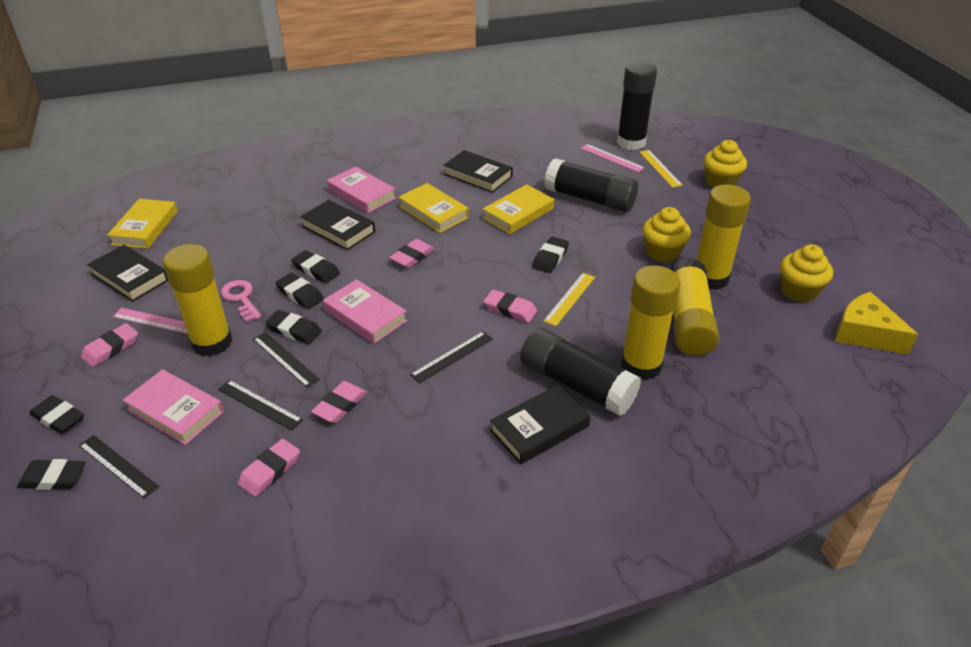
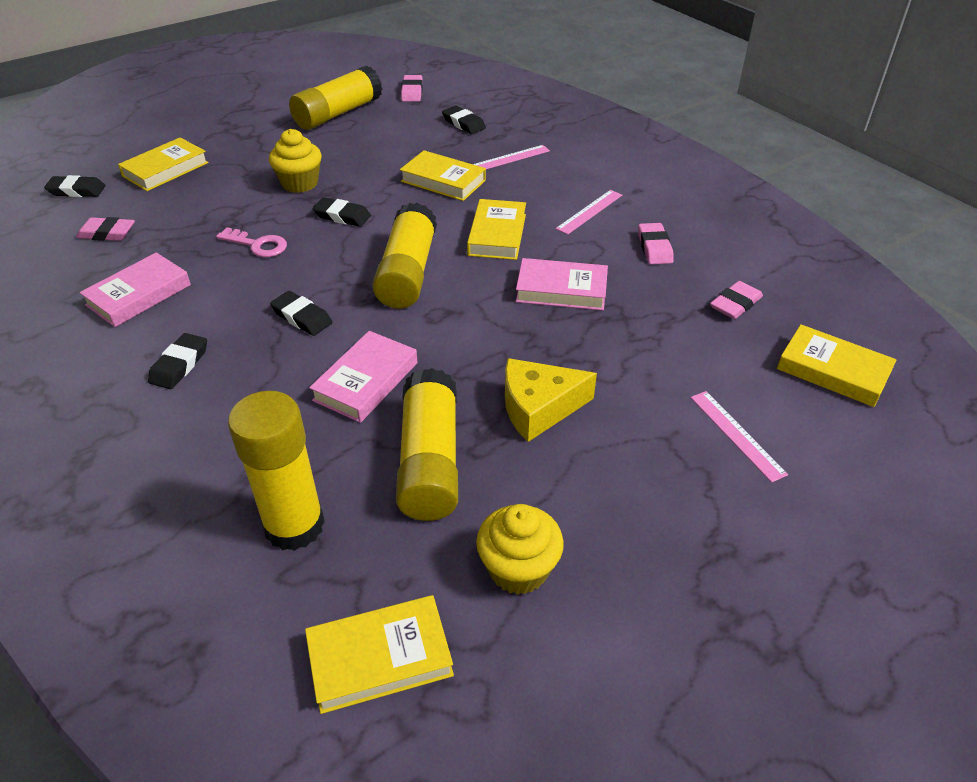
black book: [87,245,168,302] [300,200,375,250] [443,150,513,193] [490,385,590,464] = 4 -> none = 0
black eraser: [17,459,86,490] [30,395,84,434] [265,310,322,344] [275,273,324,309] [291,250,340,283] [532,237,569,273] = 6 -> [44,175,106,197] [148,333,207,389] [270,291,332,336] [313,197,371,227] [442,105,486,134] = 5
black glue stick: [520,328,641,416] [544,158,638,212] [617,62,657,150] = 3 -> none = 0
black ruler: [79,435,159,499] [218,380,303,431] [253,332,320,387] [410,331,493,384] = 4 -> none = 0
pink eraser: [81,323,138,367] [238,439,300,497] [311,381,367,423] [389,239,435,268] [483,290,537,323] = 5 -> [76,217,135,241] [401,75,423,102] [638,223,674,264] [710,281,763,319] = 4
pink ruler: [112,308,188,334] [580,144,645,172] = 2 -> [473,145,550,169] [556,190,622,235] [691,391,788,483] = 3
yellow book: [107,199,178,249] [398,183,469,233] [483,184,554,234] = 3 -> [118,138,209,191] [305,595,454,714] [400,150,486,201] [467,199,526,260] [777,324,897,407] = 5
yellow cupcake: [642,207,691,263] [704,140,747,188] [780,244,833,303] = 3 -> [269,129,322,193] [476,504,564,595] = 2
yellow ruler: [543,273,595,326] [639,150,683,188] = 2 -> none = 0

